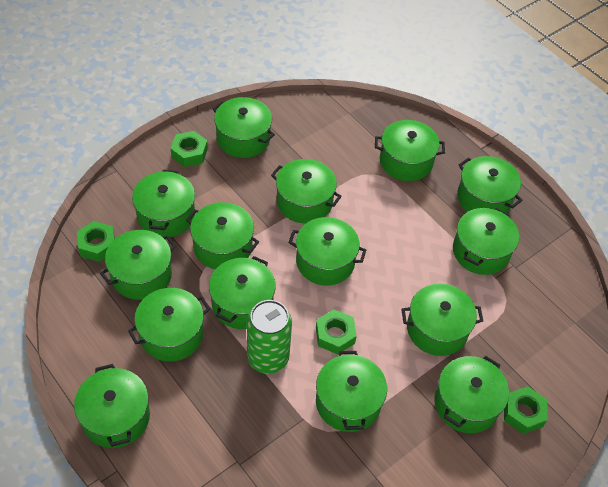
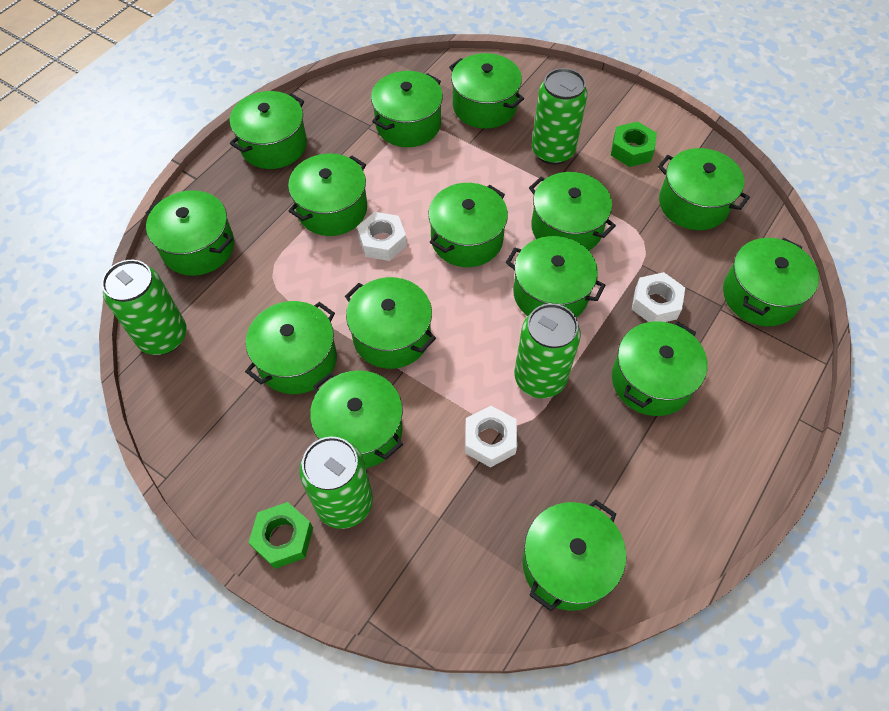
green can: [247,300,292,374] = 1 -> [102,260,187,355] [299,437,373,529] [514,303,581,398] [532,68,588,165] = 4
green nut: [77,221,115,262] [170,131,208,167] [316,309,357,354] [504,386,548,434] = 4 -> [248,502,313,569] [611,122,657,167] = 2
white nut: none = 0 -> [357,212,407,261] [465,406,517,468] [632,272,685,322] = 3

